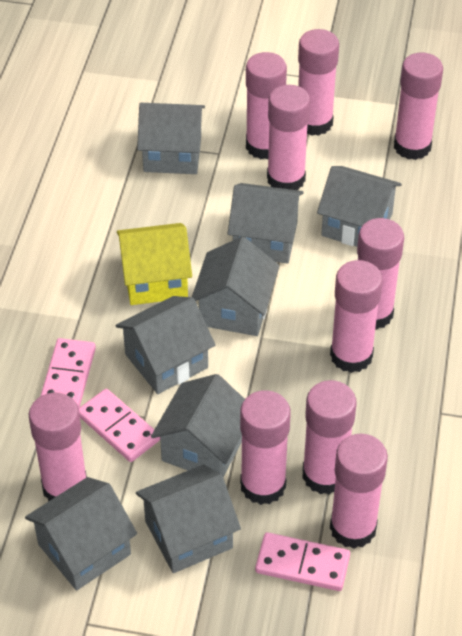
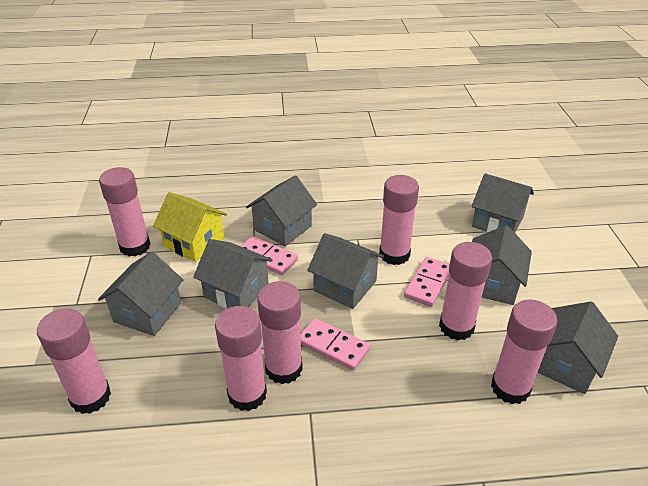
grey house: [25,477,137,591] [115,296,215,394] [136,464,241,573] [137,103,205,174] [151,374,245,477] [192,236,279,336] [228,183,304,264] [317,166,402,247] = 8 -> [98,252,183,336] [193,239,273,308] [246,175,317,247] [307,233,384,309] [472,173,534,233] [472,225,532,305] [537,301,618,394] = 7
pink glue stick: [29,392,87,502] [240,390,291,505] [246,52,287,159] [267,85,310,190] [298,29,339,136] [302,380,357,494] [330,260,383,373] [330,434,388,549] [357,218,404,330] [394,53,443,160] = 10 -> [37,308,111,414] [99,167,151,257] [215,306,267,411] [257,281,303,384] [379,175,419,265] [439,242,492,340] [491,300,558,404] = 7

